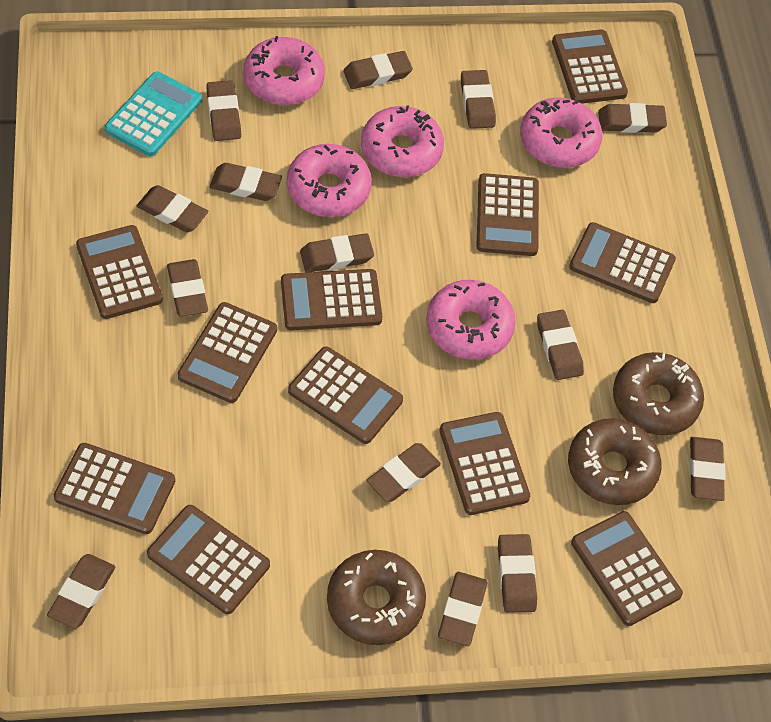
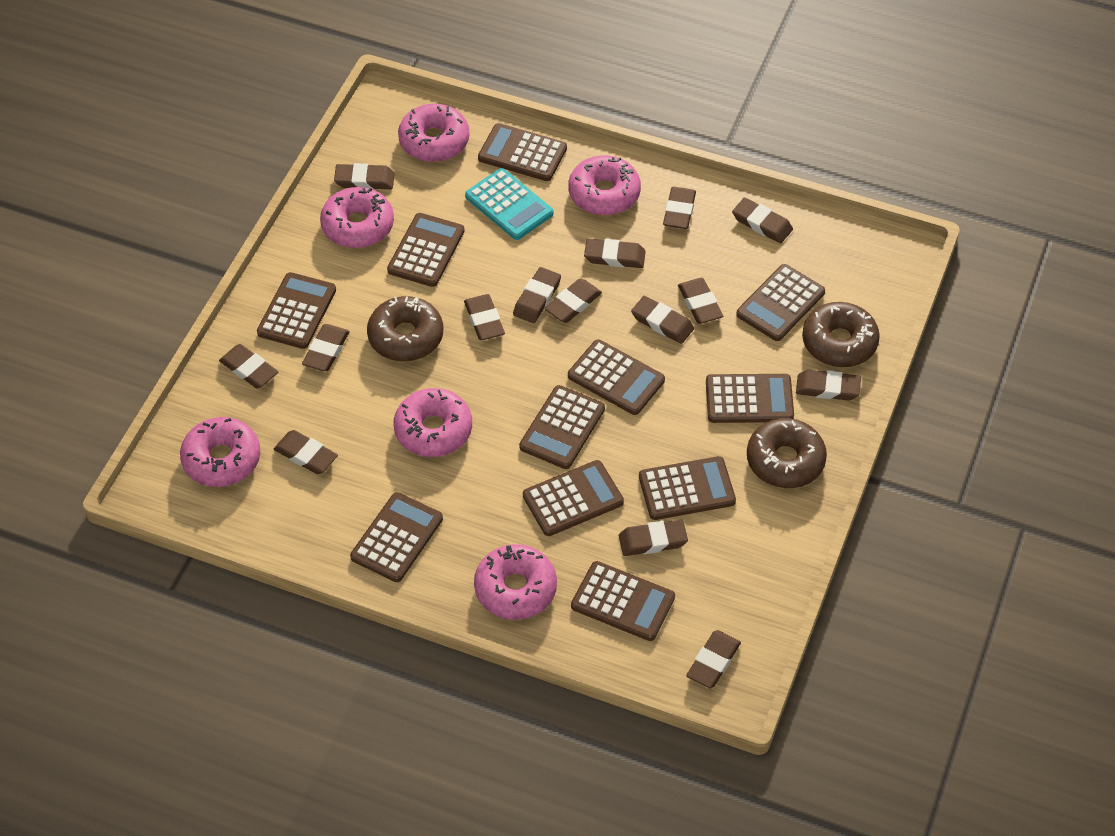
brown eraser: [47,554,115,629] [137,185,208,232] [167,259,208,317] [206,80,241,141] [210,163,282,201] [300,233,374,272] [343,51,413,89] [366,443,441,502] [438,572,487,646] [461,70,496,129] [498,534,537,613] [537,310,584,380] [598,103,667,133] [689,437,726,501] = 14 -> [219,344,279,388] [274,430,338,474] [302,324,350,371] [334,163,395,190] [464,294,505,340] [513,267,561,323] [544,278,602,323] [584,238,646,268] [619,520,688,556] [631,296,694,344] [663,187,696,229] [678,278,723,324] [686,630,741,688] [732,197,793,243] [796,369,861,401] = 15
pink donut: [244,36,325,105] [287,144,372,217] [361,105,444,177] [426,280,516,360] [520,97,602,168] = 5 -> [180,417,260,487] [320,187,394,248] [394,388,472,457] [398,104,470,162] [474,544,557,620] [568,155,641,216] = 6

